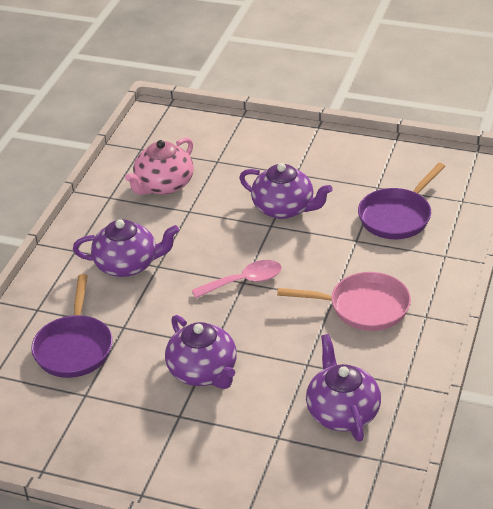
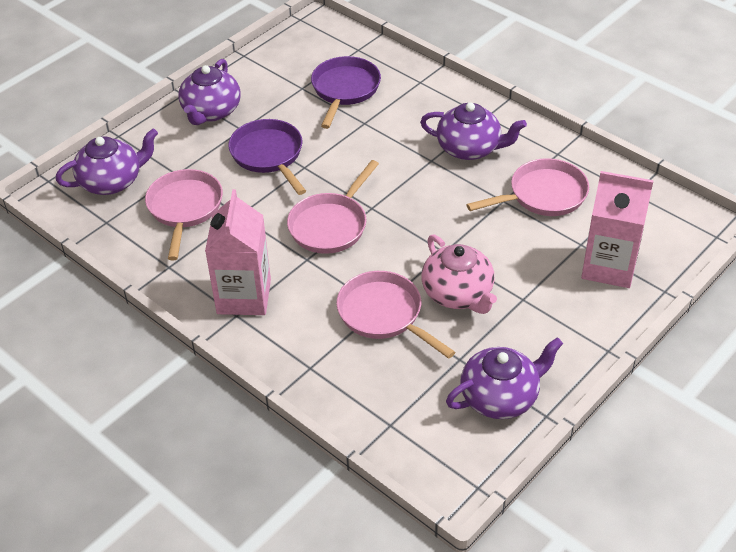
pink carton: none = 0 -> [205,189,271,315] [581,171,654,288] = 2
pink pan: [277,272,411,331] = 1 -> [145,169,223,260] [287,160,379,254] [336,271,455,359] [466,158,589,216] = 4
pink spoon: [192,260,282,298] = 1 -> none = 0

